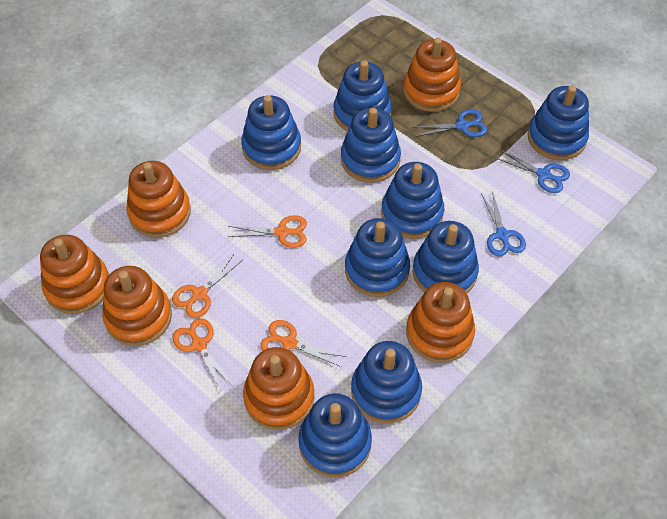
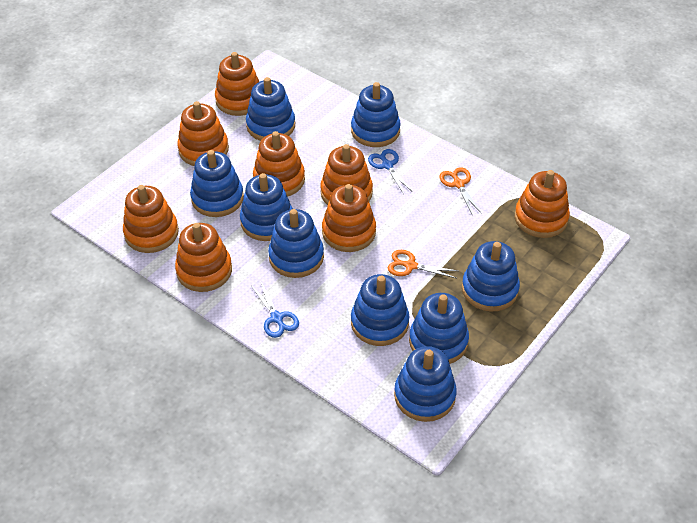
blue scissors: [413,109,487,137] [481,191,526,257] [494,149,570,193] = 3 -> [252,282,299,338] [368,149,413,194] = 2
orange scissors: [172,254,243,318] [172,318,232,392] [228,215,307,248] [260,320,347,367] = 4 -> [388,250,458,278] [440,167,482,214] = 2
orange stacking toy: [40,235,109,314] [102,266,172,346] [126,161,191,238] [243,347,315,430] [403,38,461,112] [406,282,475,363] = 6 -> [123,185,179,253] [175,223,232,292] [177,101,229,166] [215,52,259,116] [253,131,305,197] [320,144,373,205] [322,184,376,252] [515,170,570,238] = 8

